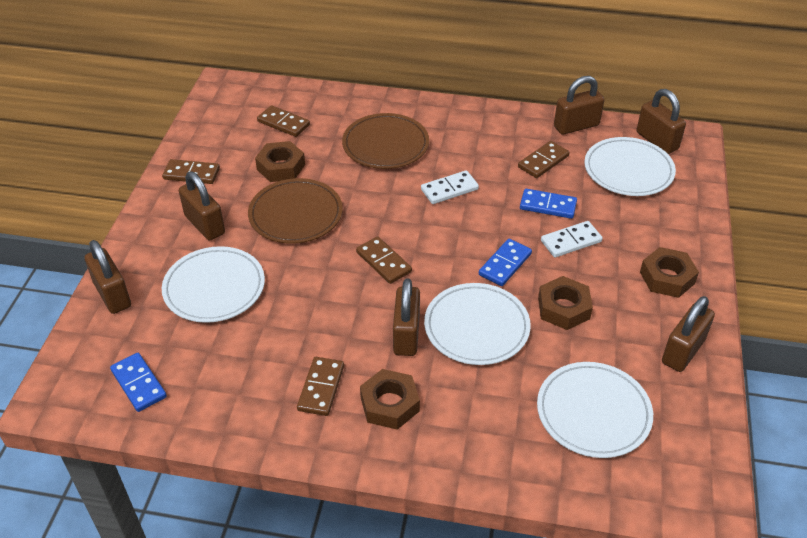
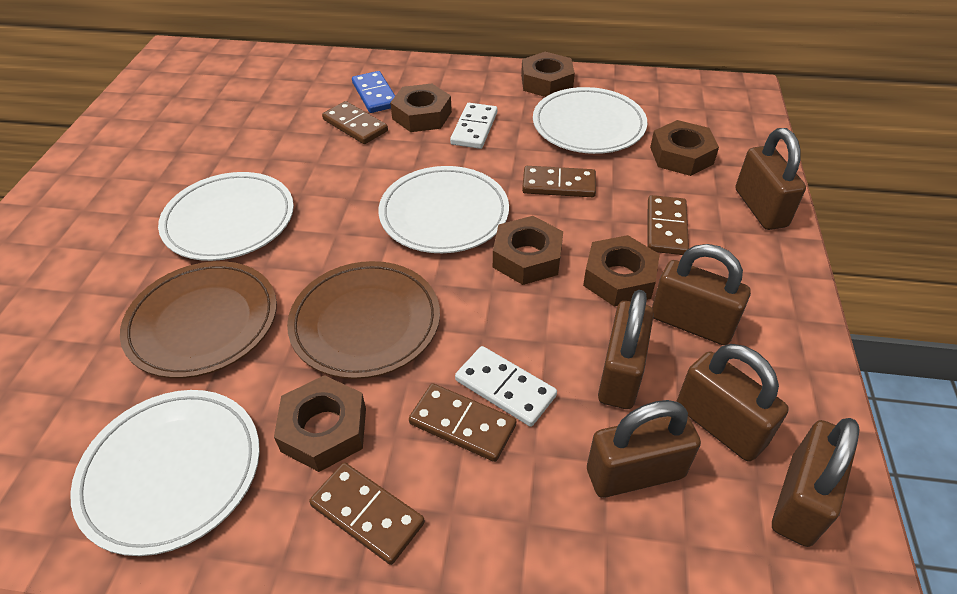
blue domino: [110,353,167,412] [479,239,532,286] [520,189,577,219] = 3 -> [352,71,395,113] = 1
brown nut: [255,141,305,182] [360,369,420,430] [538,276,593,330] [640,247,699,298] = 4 -> [274,375,366,472] [390,83,452,132] [493,216,563,285] [521,52,575,97] [583,235,660,307] [650,120,719,176] = 6

